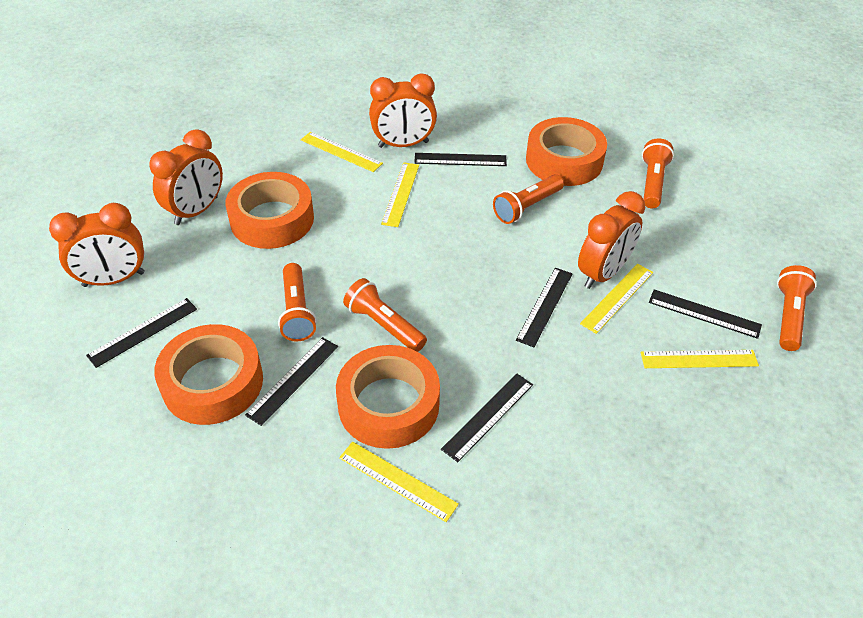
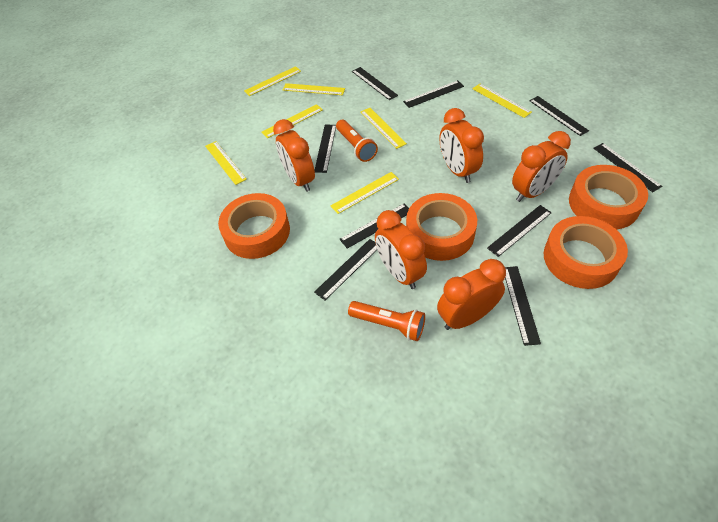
black ruler: [86,298,197,368] [245,337,338,426] [414,153,507,166] [441,374,533,462] [516,268,573,347] [649,289,762,339] = 6 -> [314,125,336,173] [314,239,377,300] [339,203,409,249] [352,67,398,100] [403,80,464,108] [487,205,552,257] [505,266,541,346] [529,96,589,136] [593,143,663,192] = 9
orange clock: [49,203,145,287] [149,129,223,225] [369,73,437,148] [578,191,645,289] = 4 -> [273,119,315,192] [375,210,427,289] [437,259,506,330] [439,108,484,183] [512,131,571,202] = 5
orange flashlight: [278,263,317,342] [343,278,427,352] [493,174,564,224] [642,138,674,208] [777,265,817,351] = 5 -> [336,120,378,162] [348,301,425,341] = 2
yellow ruler: [301,132,383,172] [339,442,459,522] [381,162,419,227] [580,264,653,334] [641,350,759,368] = 5 -> [205,141,247,185] [244,66,301,96] [261,104,323,138] [283,83,345,95] [331,172,399,214] [360,108,407,149] [472,84,532,118] = 7

